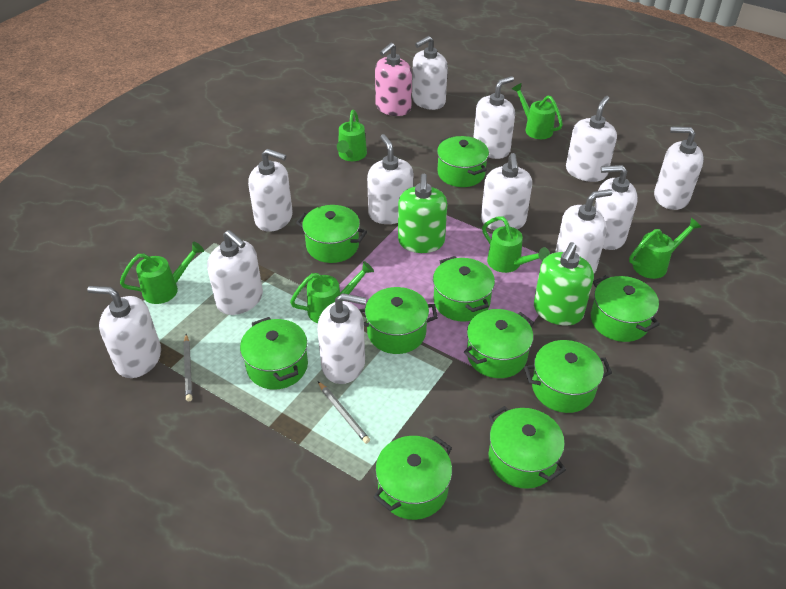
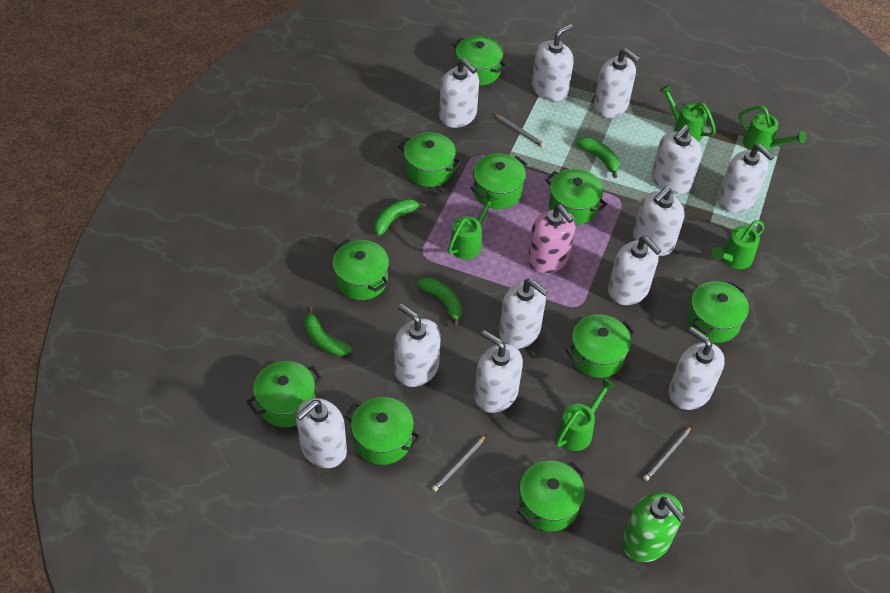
green banana: none = 0 -> [304,307,352,356] [374,199,426,236] [417,277,462,327] [576,137,619,178] = 4
green soap dispenser: [398,174,447,253] [534,242,594,326] = 2 -> [622,492,686,562] = 1
green watering can: [120,242,204,304] [290,261,374,323] [337,110,367,161] [482,216,550,273] [512,83,563,139] [629,218,702,279] = 6 -> [448,193,498,259] [556,378,615,451] [659,84,716,142] [711,220,764,269] [738,106,806,152] = 5
grey pencil: [183,334,192,401] [318,381,370,444] = 2 -> [432,434,487,492] [493,113,545,147] [643,426,692,481] = 3

